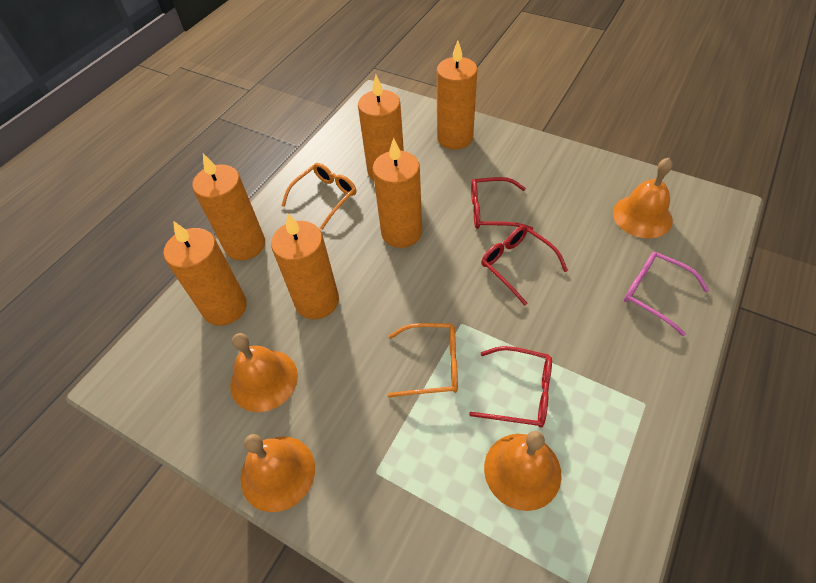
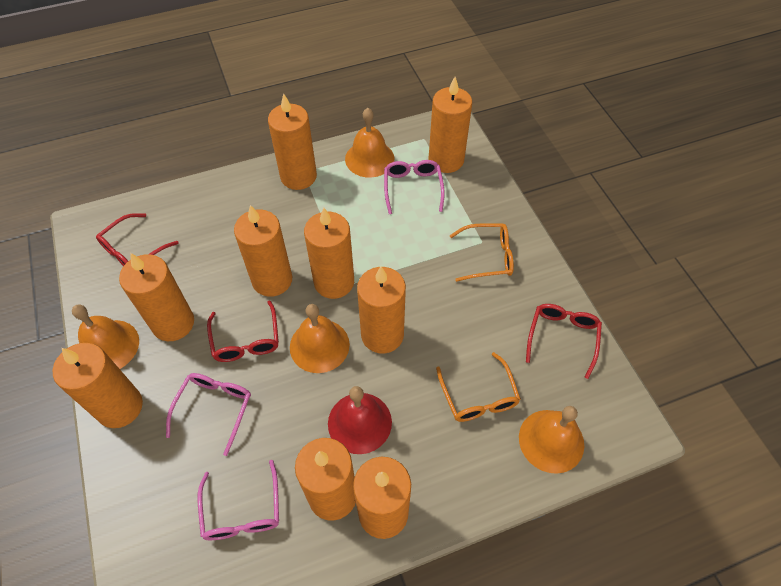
orange candle: [163,221,247,326] [192,153,265,261] [271,213,339,319] [358,75,404,181] [373,138,422,248] [437,40,478,150] = 6 -> [53,343,143,428] [119,253,194,341] [234,205,292,297] [268,93,317,190] [295,438,356,521] [304,207,354,299] [353,457,411,539] [357,267,406,354] [428,77,472,173] = 9
pink glasses: [624,252,710,336] = 1 -> [166,373,251,456] [198,460,279,540] [384,160,445,214] = 3
red bell: none = 0 -> [328,386,392,454] = 1

